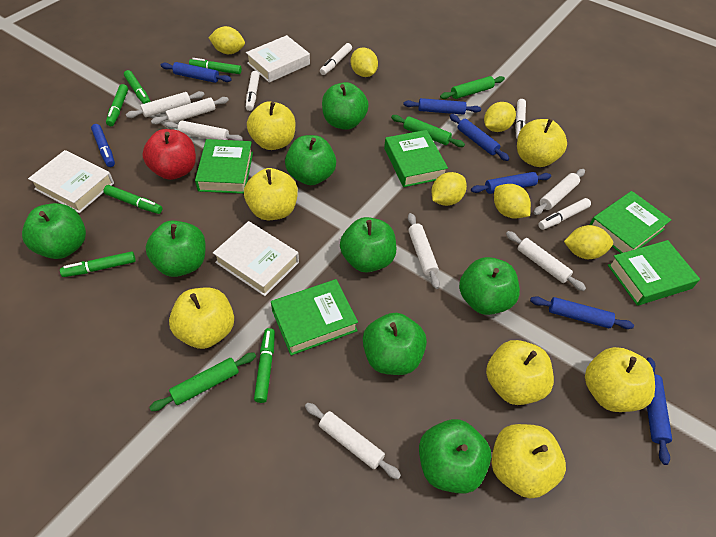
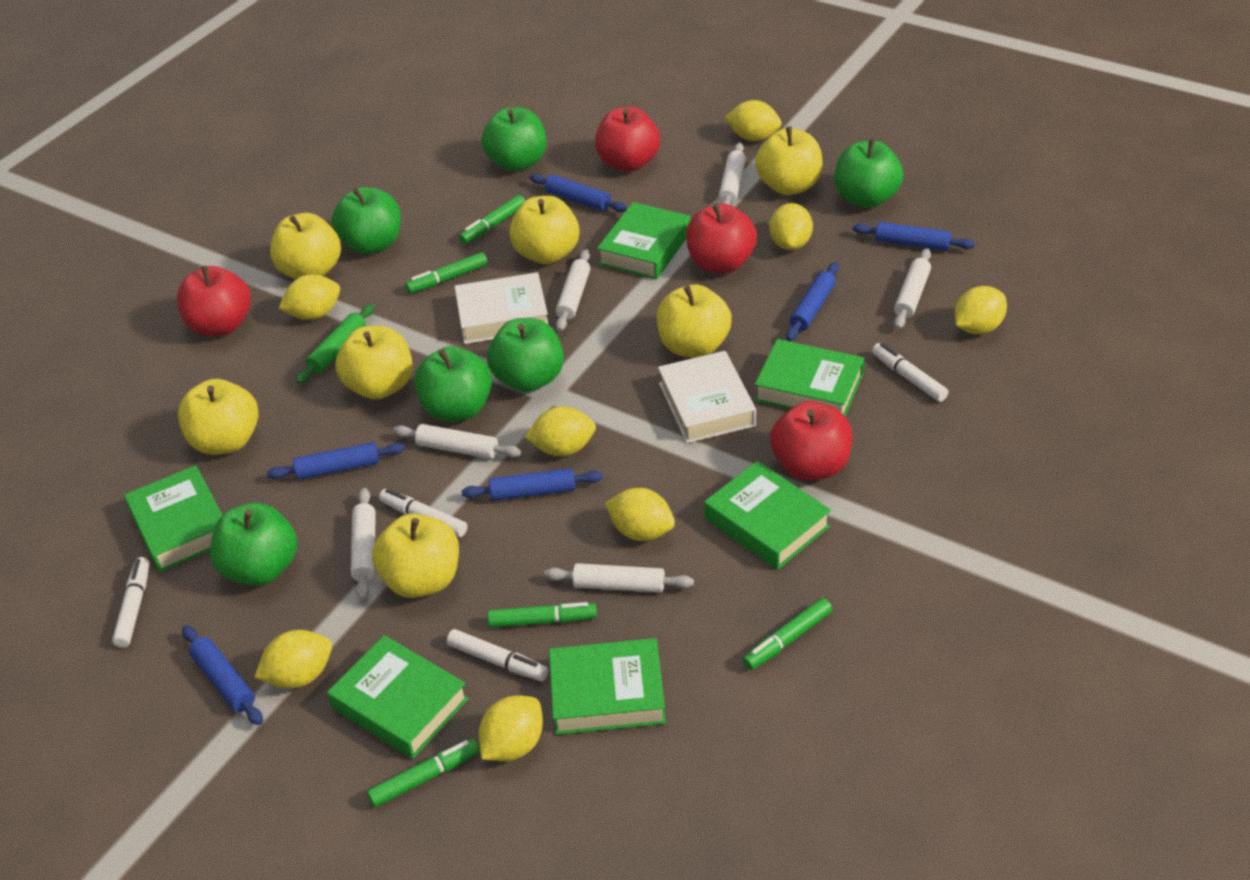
blue marker: [91,124,115,167] = 1 -> none = 0
green apple: [22,203,86,259] [146,221,206,277] [285,135,336,185] [322,82,369,130] [340,217,396,272] [363,313,427,375] [419,419,491,494] [459,257,520,315] = 8 -> [210,503,297,586] [332,187,401,254] [414,346,492,422] [482,107,546,171] [487,318,564,392] [834,139,903,208] = 6
green book: [195,139,253,194] [271,279,358,356] [384,130,448,187] [589,191,671,253] [608,240,700,306] = 5 -> [124,465,222,572] [327,635,469,759] [549,638,666,735] [597,202,690,280] [704,461,831,570] [755,339,864,416] = 6
green marker: [60,251,136,277] [103,185,163,214] [106,84,128,126] [124,70,151,104] [189,58,242,74] [254,328,275,403] = 6 -> [367,739,480,807] [406,252,488,293] [459,195,525,244] [487,602,597,628] [743,598,832,670] = 5
green rolling pin: [149,353,256,411] [391,115,465,147] [440,76,505,99] = 3 -> [296,303,375,384] = 1
red apple: [142,129,196,180] = 1 -> [177,266,251,336] [595,107,660,172] [686,204,757,273] [770,401,852,481] = 4
white book: [28,150,114,213] [213,221,299,296] [246,35,310,83] = 3 -> [454,272,548,344] [658,351,756,443] = 2
white rolling pin: [126,91,205,118] [151,97,229,124] [164,121,243,141] [305,403,401,479] [408,213,440,289] [506,231,586,291] [534,169,585,215] = 7 -> [351,488,376,600] [393,424,522,459] [544,563,694,593] [556,249,590,331] [719,143,746,205] [894,248,931,329] = 6
yellow lemon: [208,26,245,54] [351,47,378,77] [431,172,467,206] [484,102,516,132] [494,184,531,219] [564,225,613,259] = 6 -> [255,630,332,689] [279,274,340,320] [479,696,543,761] [525,407,596,456] [605,488,675,541] [725,100,781,141] [769,203,813,250] [955,286,1007,334] = 8

